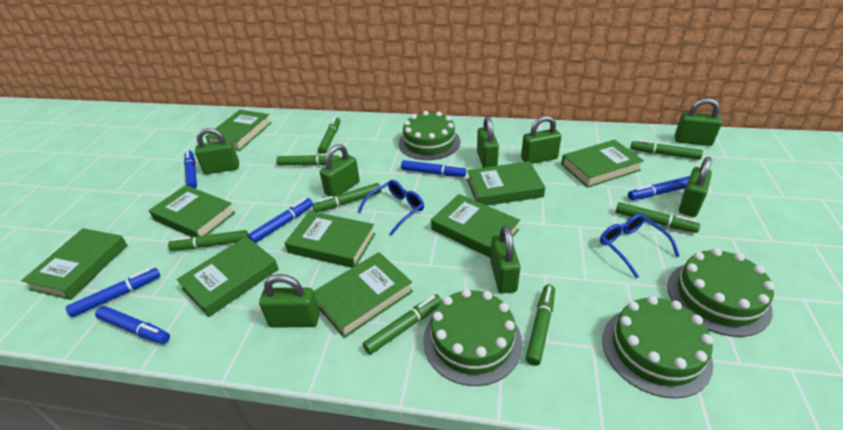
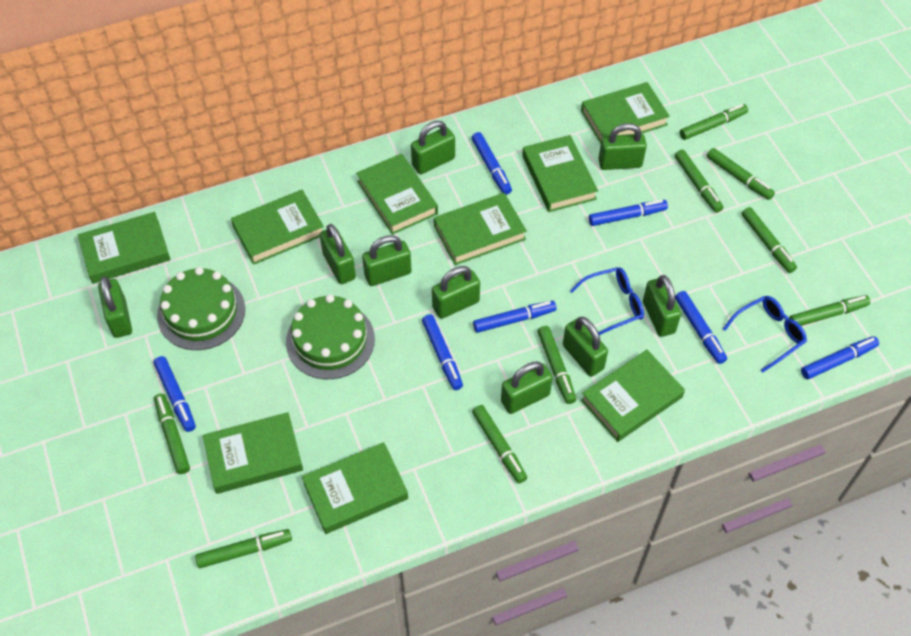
blue marker: [66,268,160,317] [95,306,170,344] [184,150,197,189] [248,198,313,243] [401,160,466,177] [628,176,690,200] = 6 -> [154,356,196,432] [422,314,463,390] [472,132,512,195] [473,301,556,333] [589,200,668,226] [675,291,727,364] [801,336,879,379] = 7
green cake: [399,111,460,160] [423,289,522,386] [602,296,713,399] [667,248,775,337] = 4 -> [157,267,245,350] [286,294,375,379] = 2
green marker: [168,230,248,251] [276,154,340,166] [313,183,381,212] [318,117,340,154] [363,294,442,355] [526,285,555,366] [616,202,700,233] [630,140,703,159] = 8 -> [154,393,190,474] [195,529,292,568] [472,405,527,483] [537,326,576,404] [675,150,723,213] [680,104,748,140] [707,148,775,200] [742,207,797,273] [789,295,870,326] = 9
green padlock: [195,128,239,174] [259,274,320,327] [320,144,360,197] [477,116,499,168] [490,226,521,293] [521,116,562,164] [674,98,722,146] [679,157,712,217] = 8 -> [98,276,132,338] [320,224,356,284] [362,235,412,286] [411,121,455,174] [432,266,480,319] [501,362,553,414] [563,317,608,377] [598,123,647,170] [643,275,681,337] = 9

